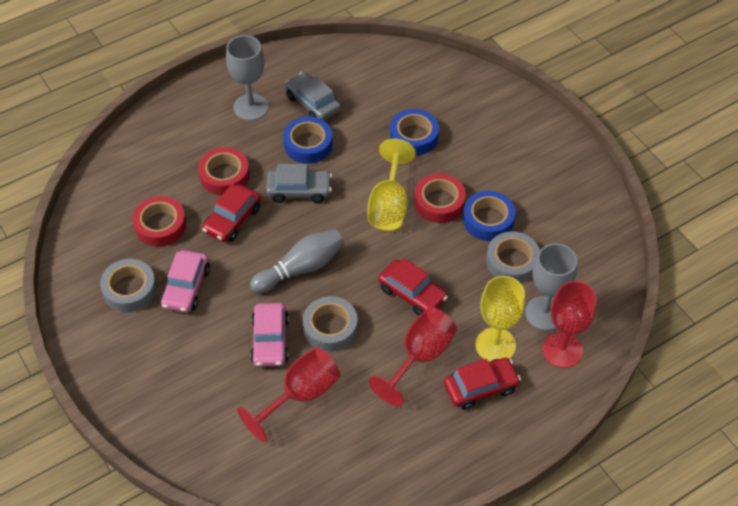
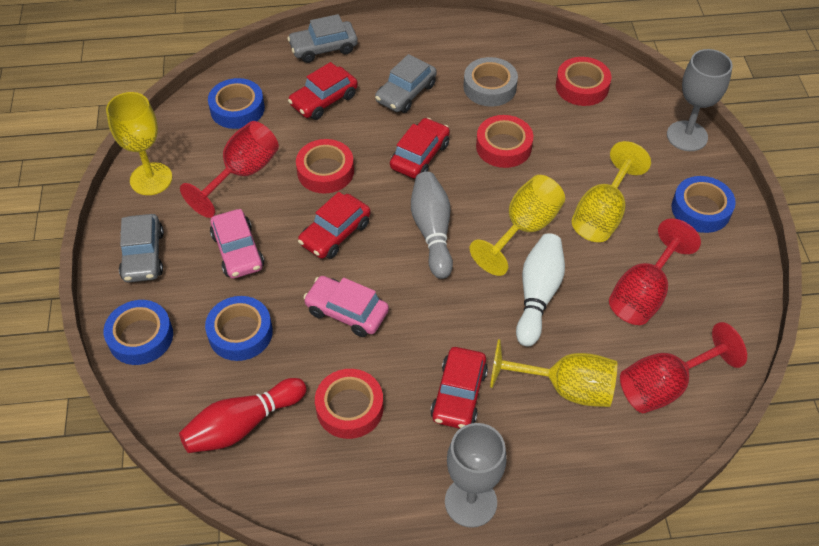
blue tape: [283,117,333,164] [390,109,439,156] [463,191,516,241] = 3 -> [103,300,173,365] [205,296,273,361] [208,78,265,129] [672,176,736,233] = 4
grey car: [266,164,332,203] [285,72,341,121] = 2 -> [119,214,164,283] [287,14,358,63] [375,54,437,113] = 3
grey tape: [100,259,157,312] [303,296,358,352] [486,231,540,283] = 3 -> [463,57,518,107] = 1
red bowling pin: none = 0 -> [179,378,307,453] = 1
red car: [202,184,261,242] [378,258,448,316] [444,358,521,410] = 3 -> [288,62,358,120] [298,192,370,259] [390,118,450,179] [430,347,488,429] = 4
red tape: [132,196,186,247] [198,147,250,195] [414,173,466,223] = 3 -> [296,139,354,193] [315,369,384,439] [476,115,533,168] [556,57,611,106] = 4
white bowling pin: none = 0 -> [516,233,565,347] = 1
yellow goblet: [367,139,416,231] [475,276,525,362] = 2 -> [106,92,172,195] [469,175,565,276] [490,339,617,407] [572,141,651,242] = 4

